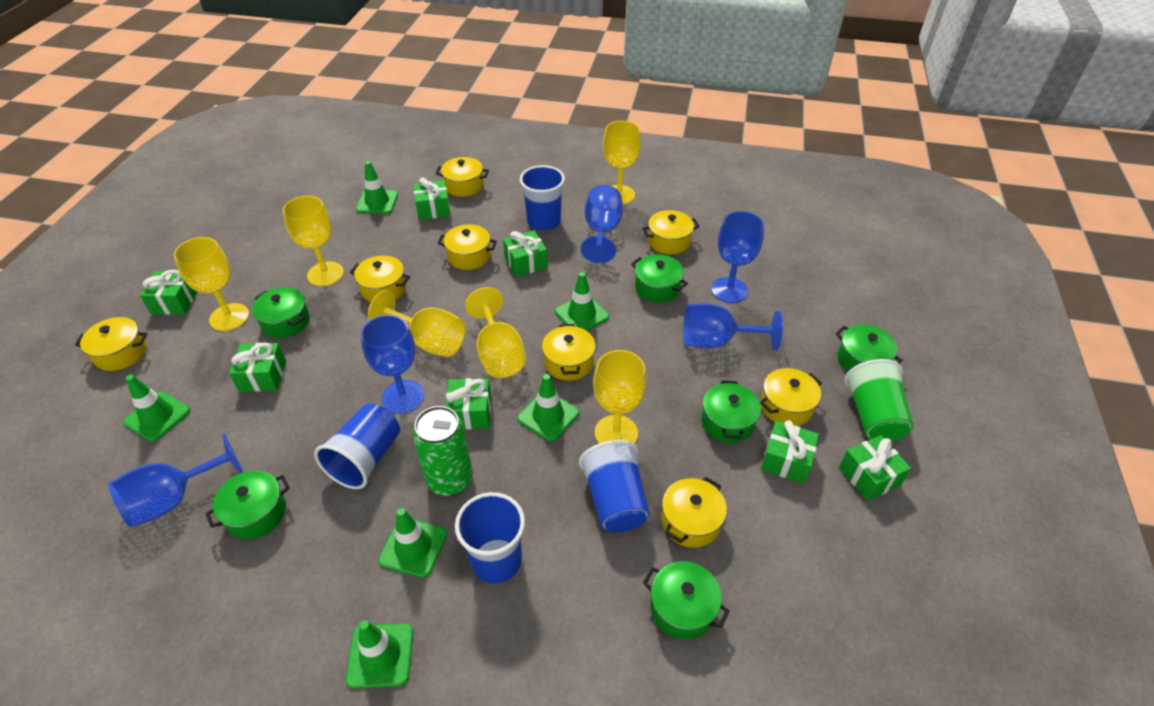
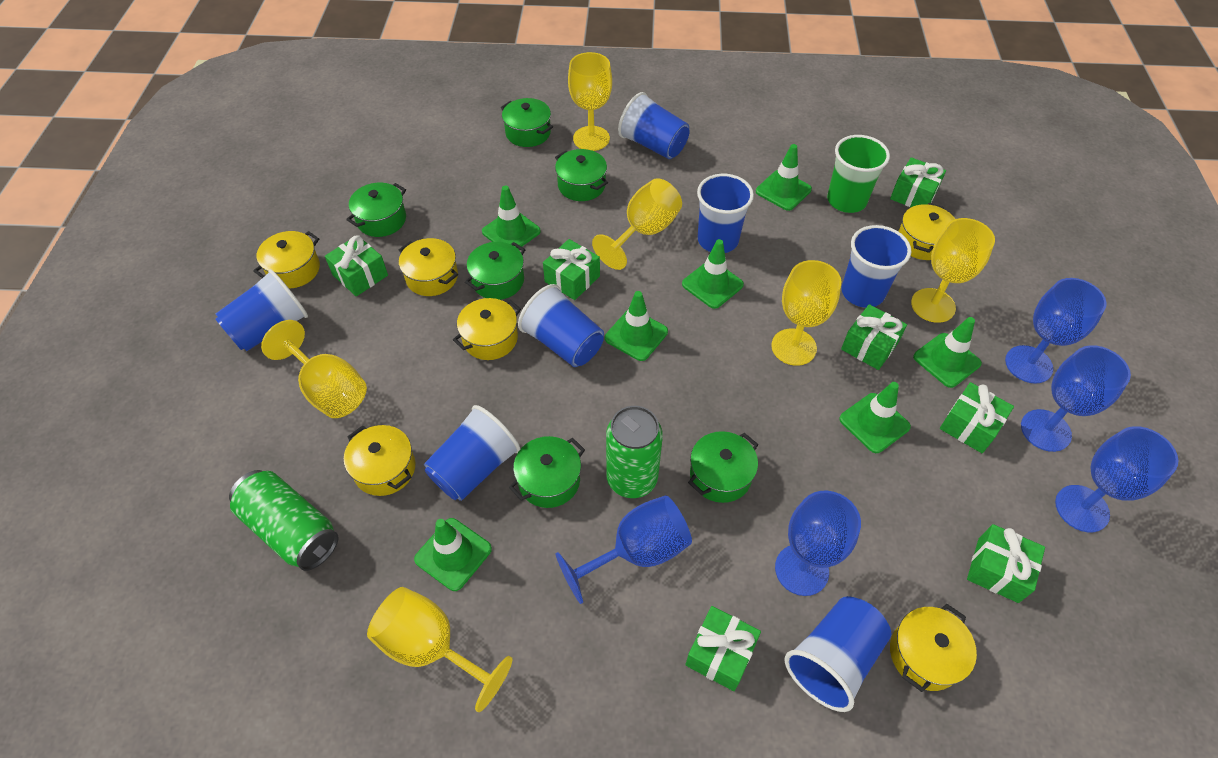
blue cup: [314,403,400,489] [455,492,525,584] [520,165,565,231] [579,440,650,532] = 4 -> [215,269,308,351] [424,405,520,501] [518,284,604,367] [618,92,690,159] [697,174,754,253] [784,596,892,712] [842,225,911,308] = 7
green can: [413,406,473,496] = 1 -> [229,470,339,571] [606,406,663,498] = 2
green traffic cone: [123,374,190,442] [346,620,414,689] [356,161,398,214] [378,508,447,578] [517,374,579,441] [555,272,609,331] = 6 -> [414,518,492,591] [482,186,541,249] [605,291,668,361] [682,239,744,309] [756,144,812,211] [839,382,911,453] [913,317,982,388] = 7
yellow pot: [75,317,147,371] [350,255,410,302] [435,157,489,197] [438,224,497,270] [542,324,596,381] [642,210,700,255] [661,477,727,548] [760,368,822,426] = 8 -> [253,231,320,289] [344,425,415,496] [399,238,458,296] [453,298,521,360] [890,604,977,692] [898,203,955,260] = 6

